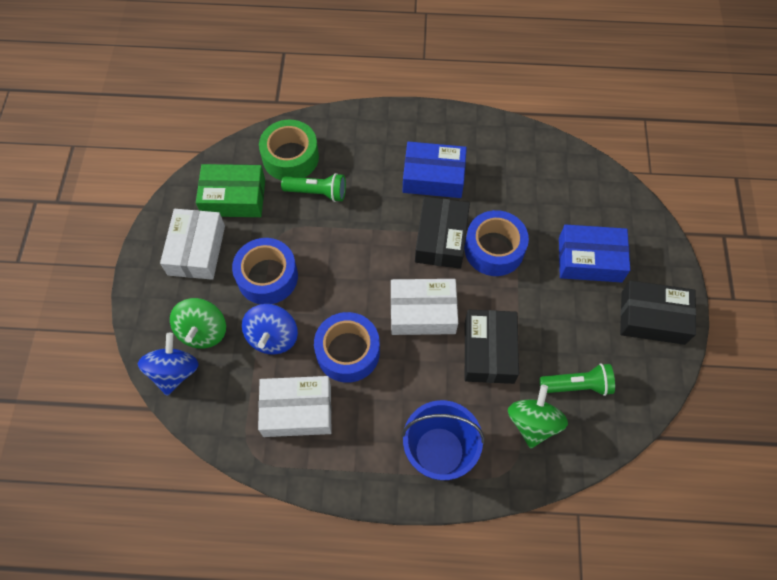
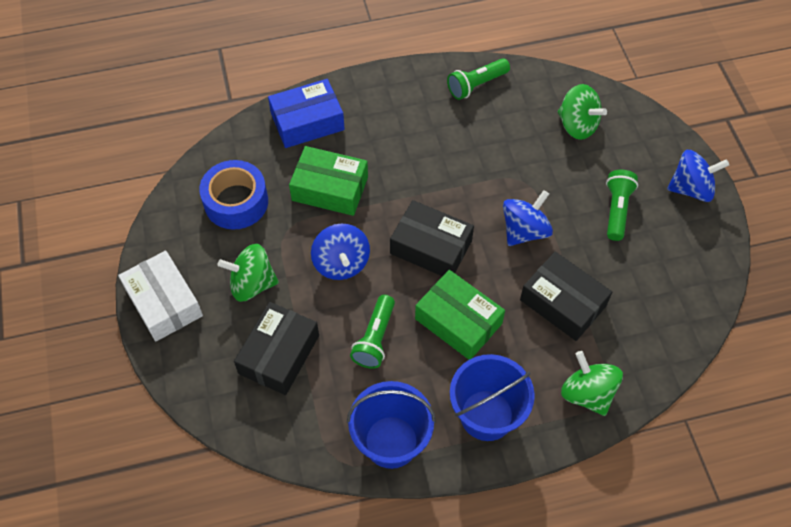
blue box: [403,142,467,198] [559,225,630,282] = 2 -> [268,79,345,148] = 1
blue bucket: [401,400,484,480] = 1 -> [347,381,436,469] [450,354,535,441] = 2
blue spinning top: [138,333,199,396] [242,304,298,355] = 2 -> [311,224,370,280] [503,190,553,246] [667,150,729,202] = 3
blue tape: [232,238,298,304] [314,312,380,383] [465,210,529,276] = 3 -> [199,160,268,230] = 1
green box: [196,164,265,217] = 1 -> [289,146,368,216] [415,270,505,360] = 2
green flashlight: [281,173,346,202] [540,363,615,396] = 2 -> [350,295,395,369] [447,58,510,100] [606,170,638,241] = 3
green spinning top: [170,298,226,349] [508,385,568,449] = 2 -> [218,244,279,302] [558,84,607,140] [561,351,623,416] = 3
green tape: [259,120,319,180] = 1 -> none = 0
white box: [160,209,225,280] [258,376,332,437] [391,279,458,335] = 3 -> [118,251,203,342] = 1

